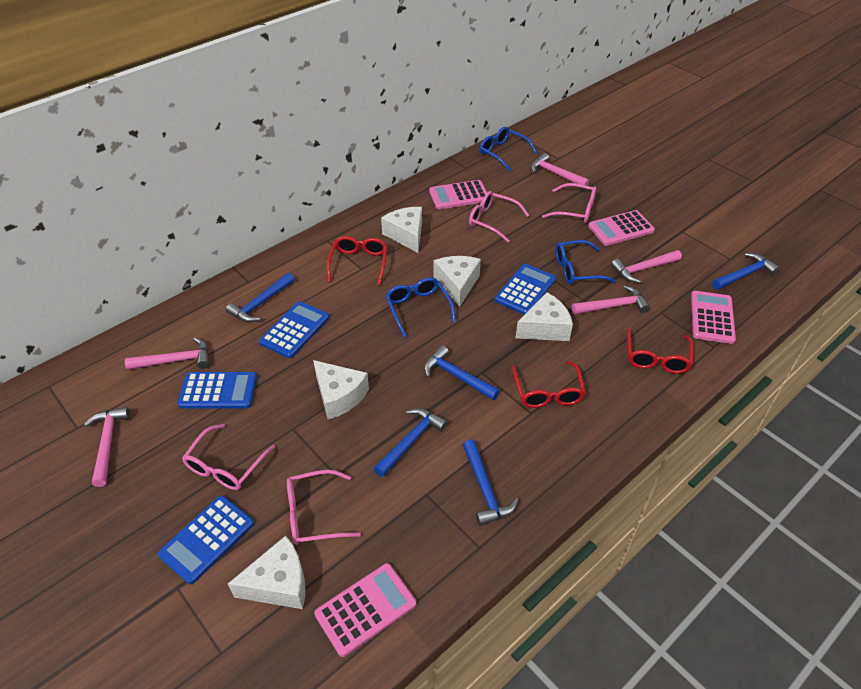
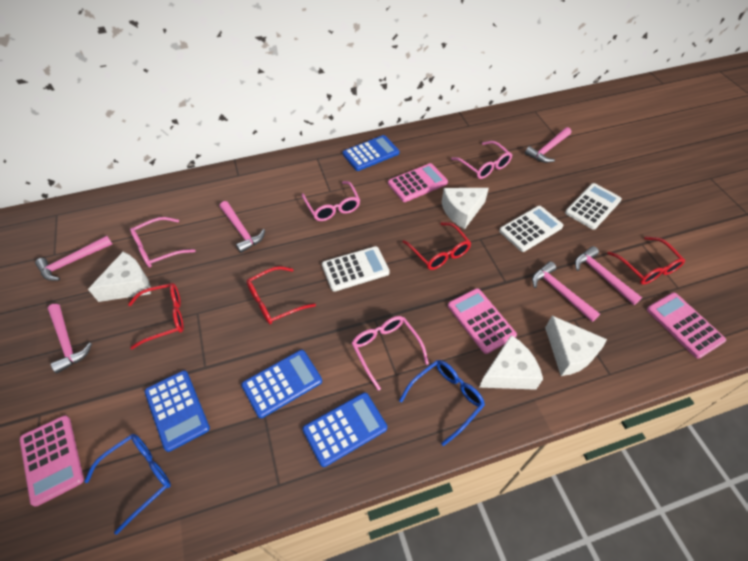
blue glasses: [386,277,456,337] [480,127,537,172] [555,240,616,284] = 3 -> [84,434,171,535] [399,360,485,446] = 2
blue hammer: [226,273,295,323] [374,408,448,477] [424,345,500,400] [463,439,518,526] [712,253,780,290] = 5 -> none = 0
pink hammer: [84,407,130,487] [125,338,209,370] [531,153,589,186] [572,285,650,315] [611,250,682,283] = 5 -> [35,236,112,281] [48,304,92,373] [220,201,265,253] [525,127,571,163] [532,261,600,322] [575,246,642,305] = 6
red glasses: [327,236,387,285] [512,361,586,408] [627,327,694,374] = 3 -> [128,283,184,349] [246,266,316,324] [403,222,471,270] [607,236,685,285] = 4
white calculator: none = 0 -> [322,246,390,292] [499,206,563,252] [565,183,622,230] = 3
white cheese: [228,536,305,609] [313,360,369,420] [381,207,422,253] [434,256,481,307] [516,292,573,341] = 5 -> [88,252,151,302] [442,188,489,229] [479,335,543,390] [545,316,607,376] = 4

